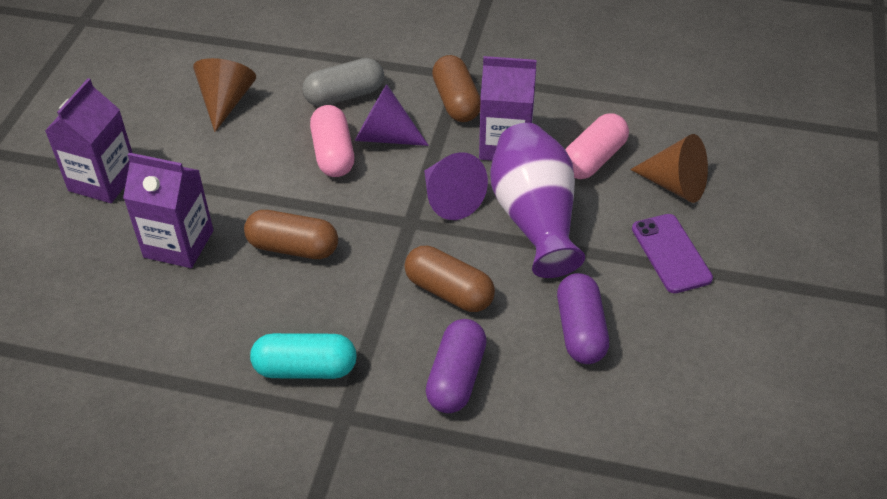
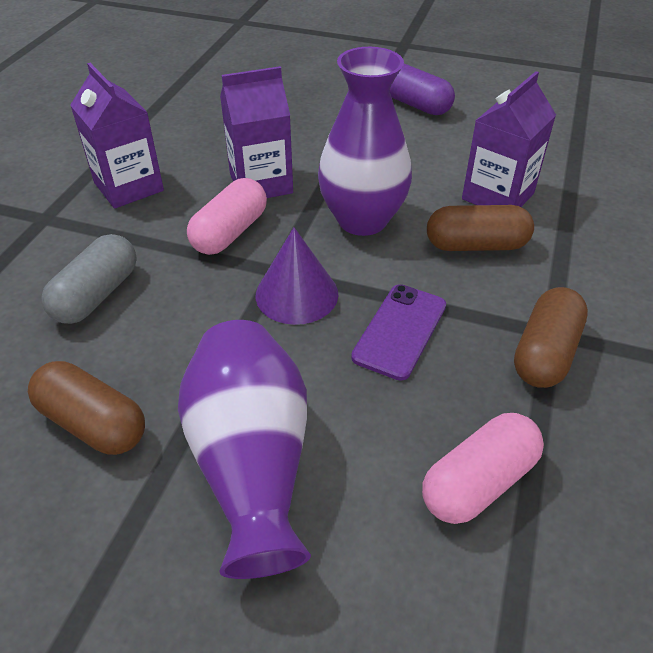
brown cone: [193,58,256,132] [630,134,708,203] = 2 -> none = 0
purple capsule: [426,319,487,413] [557,273,609,364] = 2 -> [390,64,455,115] = 1
purple cone: [355,84,429,146] [424,152,488,220] = 2 -> [256,227,338,325] = 1
purple vase: [490,123,585,278] = 1 -> [178,320,311,579] [318,47,412,236] = 2
turquoise capsule: [250,333,357,379] = 1 -> none = 0

